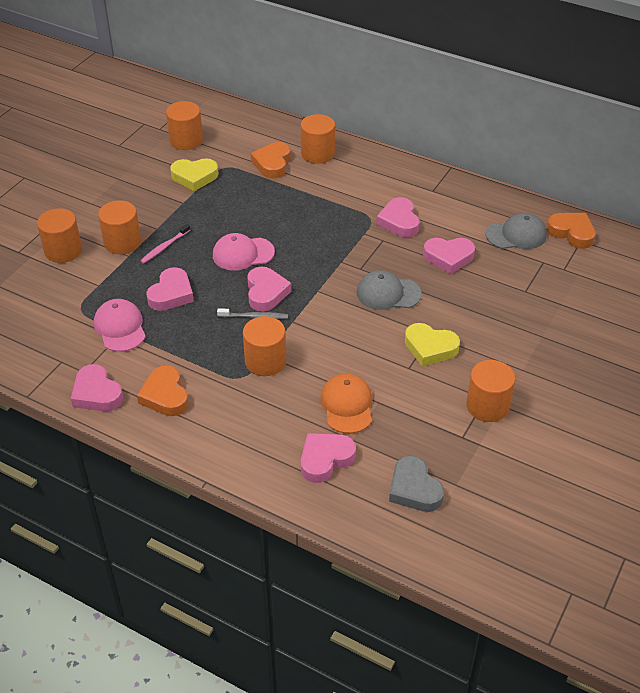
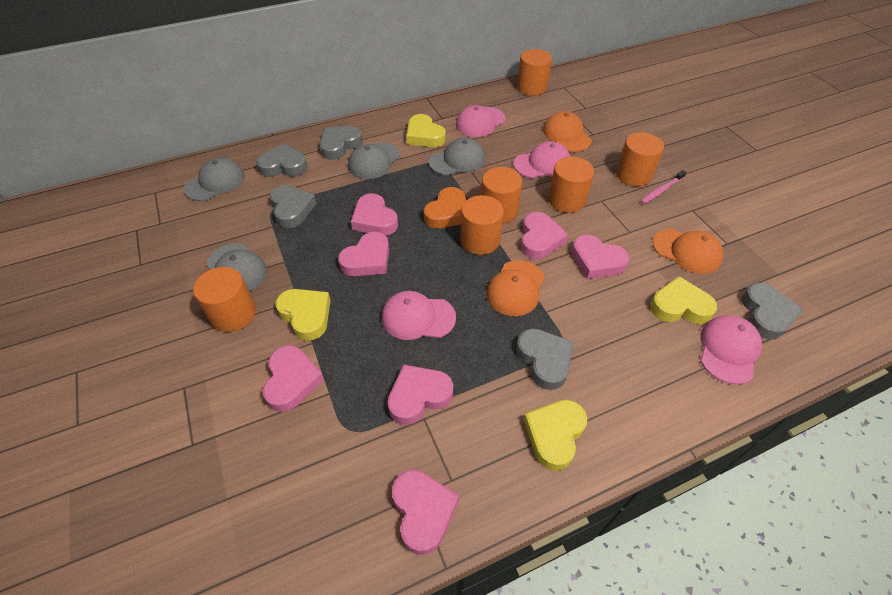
grey cap: [357,270,422,310] [485,213,547,249] = 2 -> [184,157,245,201] [206,244,267,291] [348,142,400,179] [429,138,485,176] = 4
grey heart: [389,456,444,512] = 1 -> [256,143,308,177] [270,185,317,228] [320,126,363,160] [516,329,574,390] [742,283,803,340] = 5
grey toothbrush: [217,308,288,319] = 1 -> none = 0
orange cap: [321,374,372,434] = 1 -> [486,260,545,316] [543,111,592,152] [653,229,723,274] = 3
orange heart: [137,365,189,416] [251,142,291,179] [547,213,596,249] = 3 -> [424,187,466,228] = 1
pink cap: [94,299,146,352] [213,233,275,271] = 2 -> [382,291,456,340] [456,105,506,137] [514,141,570,178] [701,315,762,384] = 4
pink heart: [71,364,123,411] [146,267,194,311] [247,267,292,312] [301,433,356,483] [376,197,419,237] [423,238,475,274] = 6 -> [263,345,324,412] [338,232,389,276] [351,194,398,236] [388,365,453,425] [392,470,459,555] [521,212,568,259] [571,235,630,279] = 7
yellow heart: [170,158,219,191] [405,323,460,366] = 2 -> [275,289,331,341] [406,114,446,147] [523,400,587,471] [650,276,717,324] = 4

